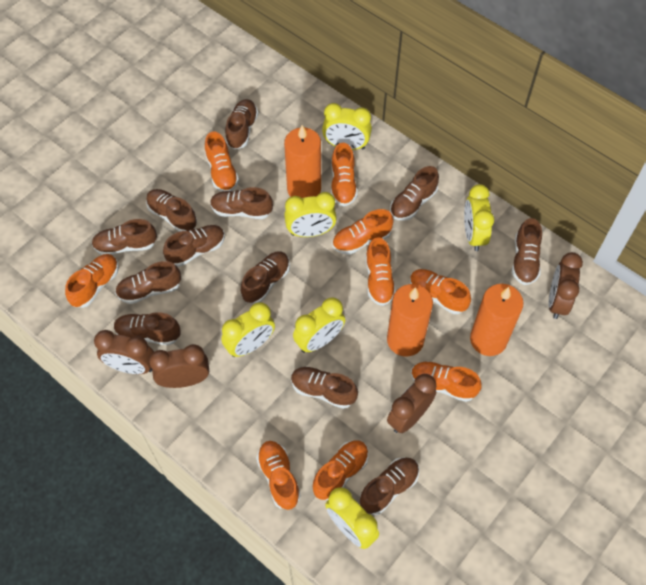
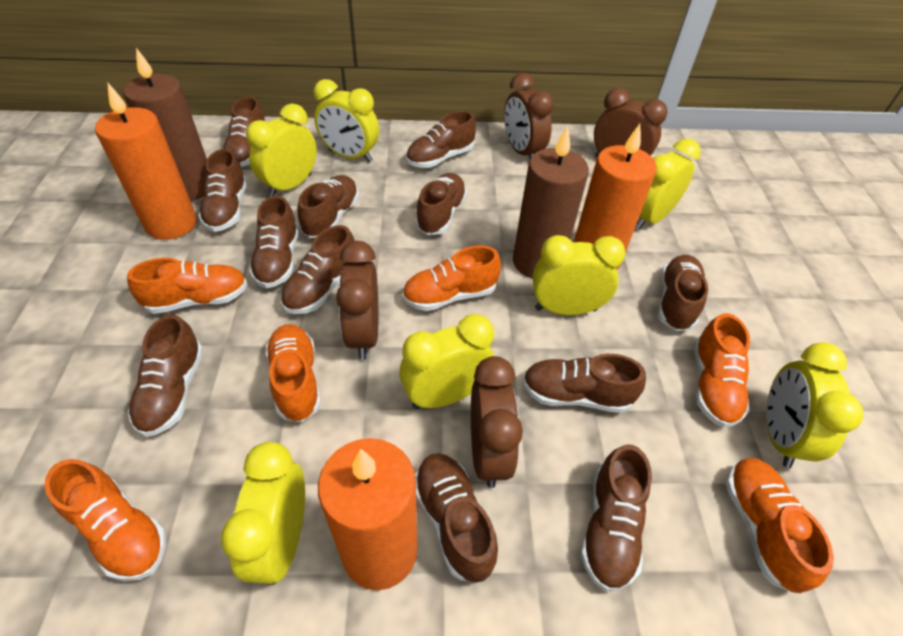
brown candle: none = 0 -> [123,48,207,201] [513,126,589,278] = 2
orange shoe: [65,254,119,308] [205,131,239,192] [256,441,301,510] [313,440,369,500] [331,143,358,206] [332,209,394,255] [365,237,396,306] [410,269,471,314] [411,361,482,402] = 9 -> [44,459,166,581] [127,258,247,314] [265,324,321,422] [402,246,501,311] [694,313,750,427] [725,457,834,593] = 6
yellow clock: [221,302,275,357] [284,192,337,237] [293,297,345,353] [322,103,372,150] [325,487,379,549] [464,184,494,251] = 6 -> [221,442,305,585] [246,103,317,197] [314,79,379,162] [399,314,494,409] [532,235,626,315] [635,139,701,229] [766,342,864,468] = 7

